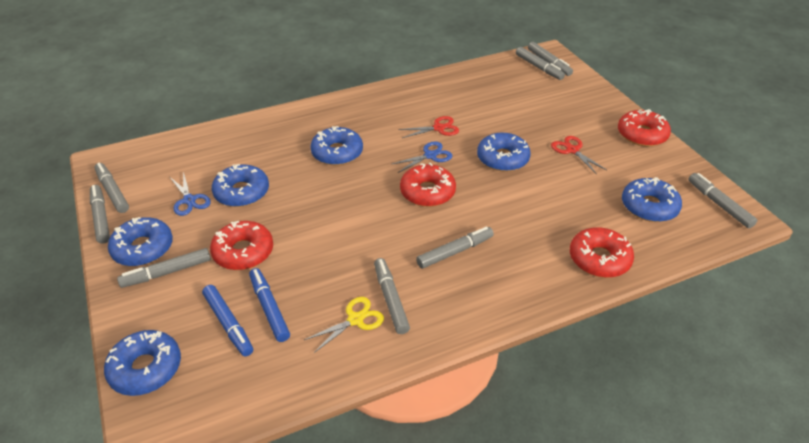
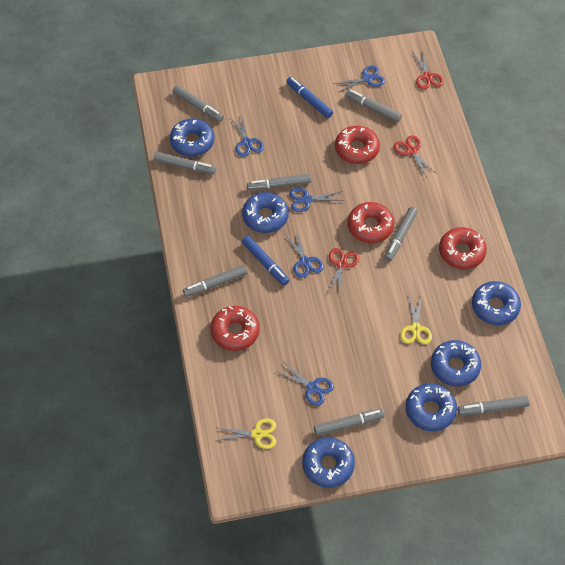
blue scissors: [170,172,211,216] [390,141,452,173] = 2 -> [230,117,264,157] [275,362,334,406] [286,230,324,278] [289,188,345,212] [334,65,385,92] = 5
red scissors: [399,116,459,138] [551,136,607,173] = 2 -> [328,248,359,296] [394,135,437,178] [413,49,444,89] = 3
yellow scissors: [304,297,384,353] = 1 -> [216,418,276,449] [400,295,432,344] = 2

